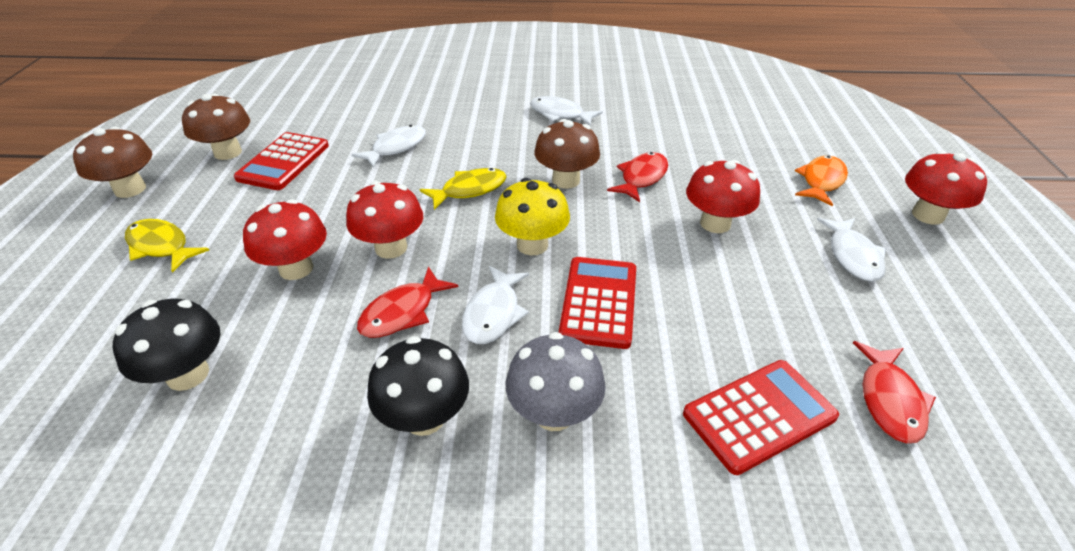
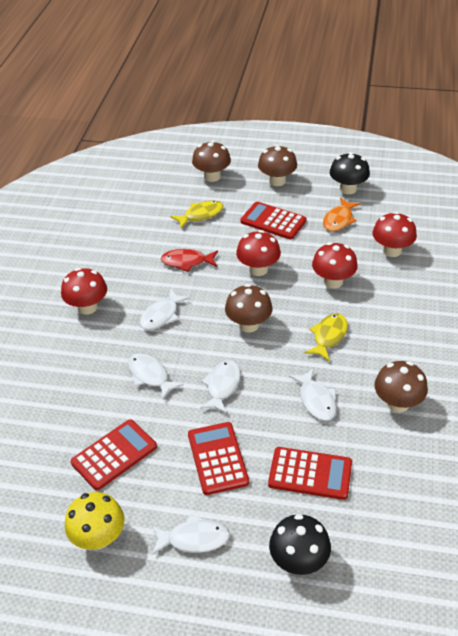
brown mushroom: [73,127,152,198] [182,94,250,160] [534,119,600,189] = 3 -> [192,140,231,182] [225,284,273,333] [258,145,297,186] [374,361,428,413] = 4
grey mushroom: [506,332,606,431] = 1 -> none = 0
red calculator: [234,132,329,190] [559,257,636,349] [683,360,839,475] = 3 -> [71,419,157,490] [188,422,249,495] [240,202,306,239] [268,447,352,500] = 4
red fish: [357,266,458,338] [607,152,668,202] [853,341,936,443] = 3 -> [161,249,218,272] = 1
white fish: [351,125,426,168] [462,266,529,344] [530,96,603,126] [817,218,886,282] = 4 -> [128,354,184,399] [140,289,190,330] [152,514,230,555] [200,360,241,414] [289,368,337,421] = 5

